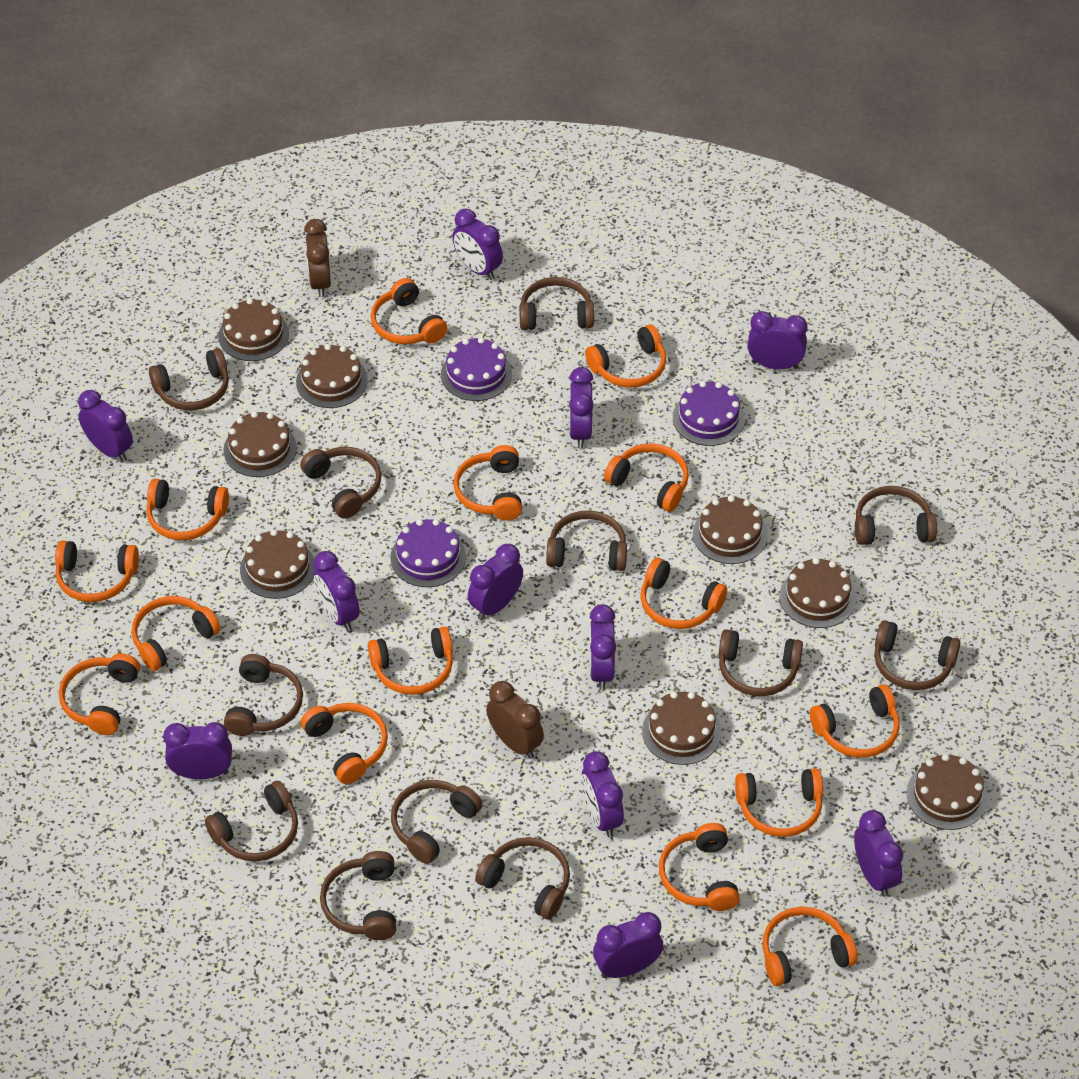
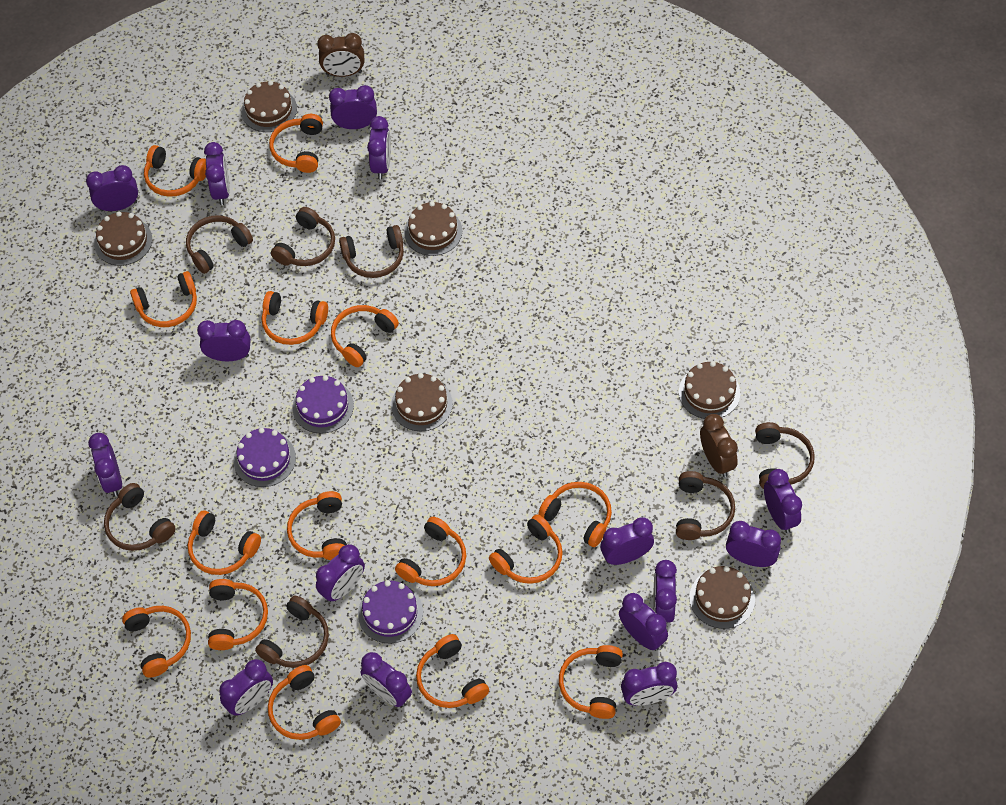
brown cake: [218,298,289,361] [223,411,297,477] [240,529,316,599] [296,344,368,408] [642,691,721,765] [693,495,768,564] [780,558,856,628] [907,754,988,830] = 8 -> [94,211,152,266] [241,81,297,132] [391,373,453,431] [404,201,462,256] [679,361,740,419] [689,566,755,629] = 6
brown headphones: [149,348,229,410] [205,781,298,861] [224,654,303,736] [300,447,382,519] [320,851,396,940] [391,780,483,864] [475,837,570,920] [519,277,594,330] [546,510,627,571] [719,629,803,696] [855,486,937,545] [874,620,960,690] = 12 -> [104,483,176,551] [186,215,253,274] [255,596,329,668] [271,207,335,266] [339,225,404,278] [676,471,735,540] [755,422,815,489] = 7
purple clock: [78,390,133,462] [163,722,232,779] [313,551,360,631] [452,209,503,280] [468,544,523,620] [569,367,594,448] [581,751,624,837] [590,604,616,690] [593,912,663,978] [747,311,807,369] [854,810,903,897] = 11 -> [86,165,138,211] [88,433,122,497] [197,320,251,361] [204,142,230,205] [219,659,273,715] [316,544,365,602] [329,85,377,129] [361,652,412,707] [367,116,391,180] [600,517,654,565] [619,593,668,651] [621,662,678,706] [653,560,677,622] [726,521,781,567] [764,469,802,533] = 15

